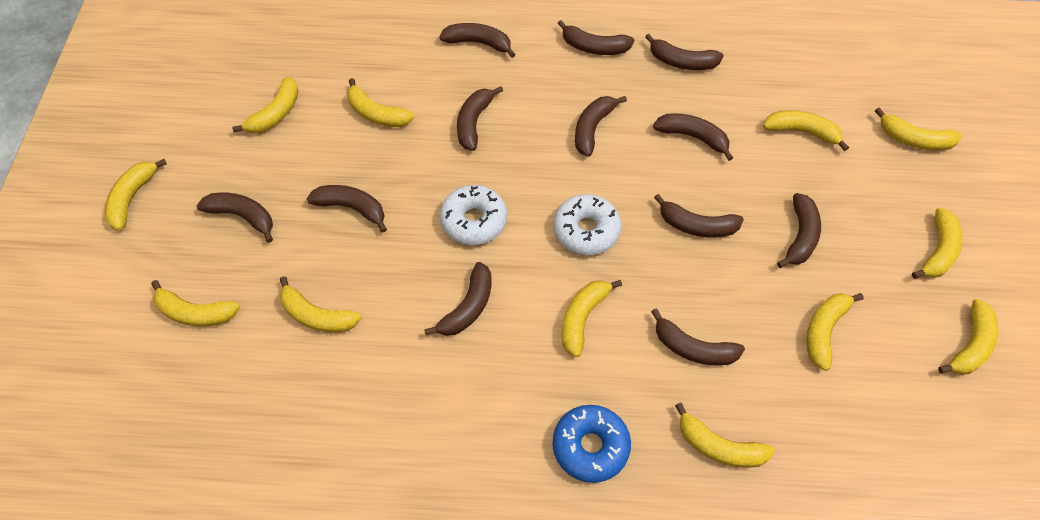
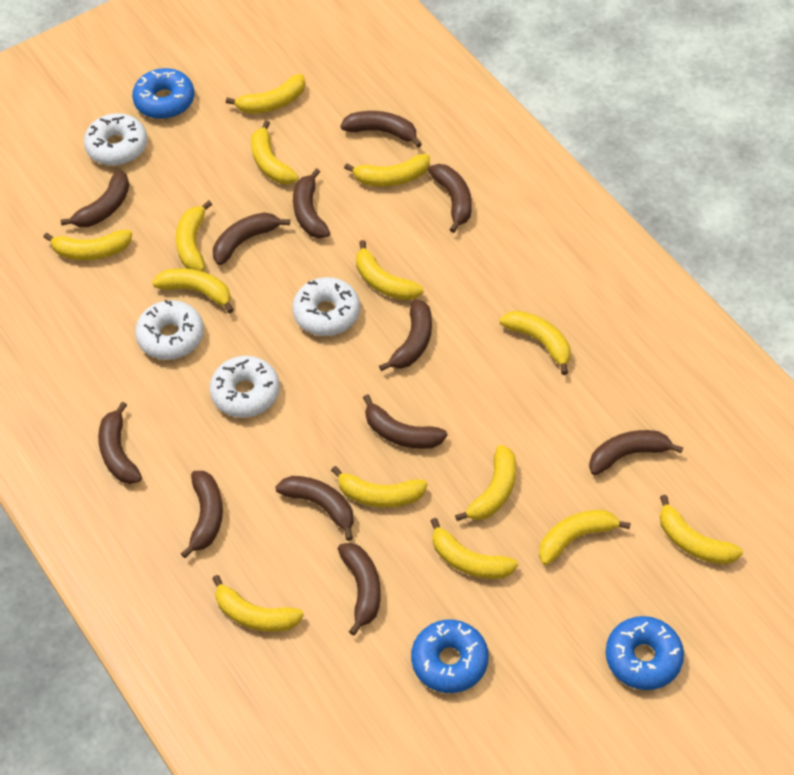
blue donut: [553,405,631,483] = 1 -> [132,68,194,119] [411,620,488,693] [606,616,684,690] = 3
white donut: [440,185,507,245] [553,194,621,255] = 2 -> [84,113,147,166] [135,300,204,360] [210,356,280,418] [292,277,360,336] = 4
yellow banana: [105,159,167,231] [151,280,240,326] [232,76,299,133] [279,276,361,333] [347,78,414,127] [562,280,622,357] [675,403,775,468] [763,110,849,151] [806,293,864,371] [875,107,962,151] [912,207,963,279] [938,299,998,375] = 12 -> [44,230,132,260] [152,268,234,314] [176,200,212,271] [212,575,304,632] [226,74,305,114] [251,120,299,184] [331,466,427,508] [344,154,430,187] [356,240,424,300] [431,518,518,579] [455,445,516,521] [500,311,570,375] [539,510,631,565] [660,495,743,565] = 14

